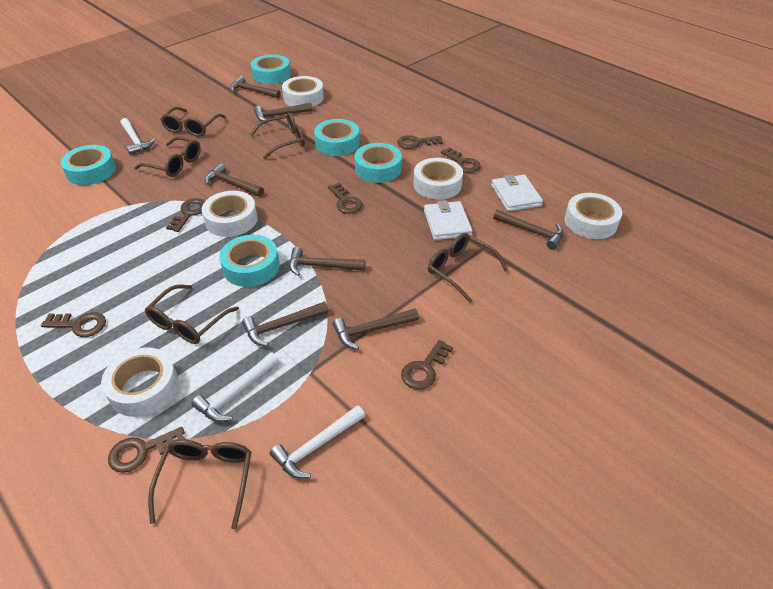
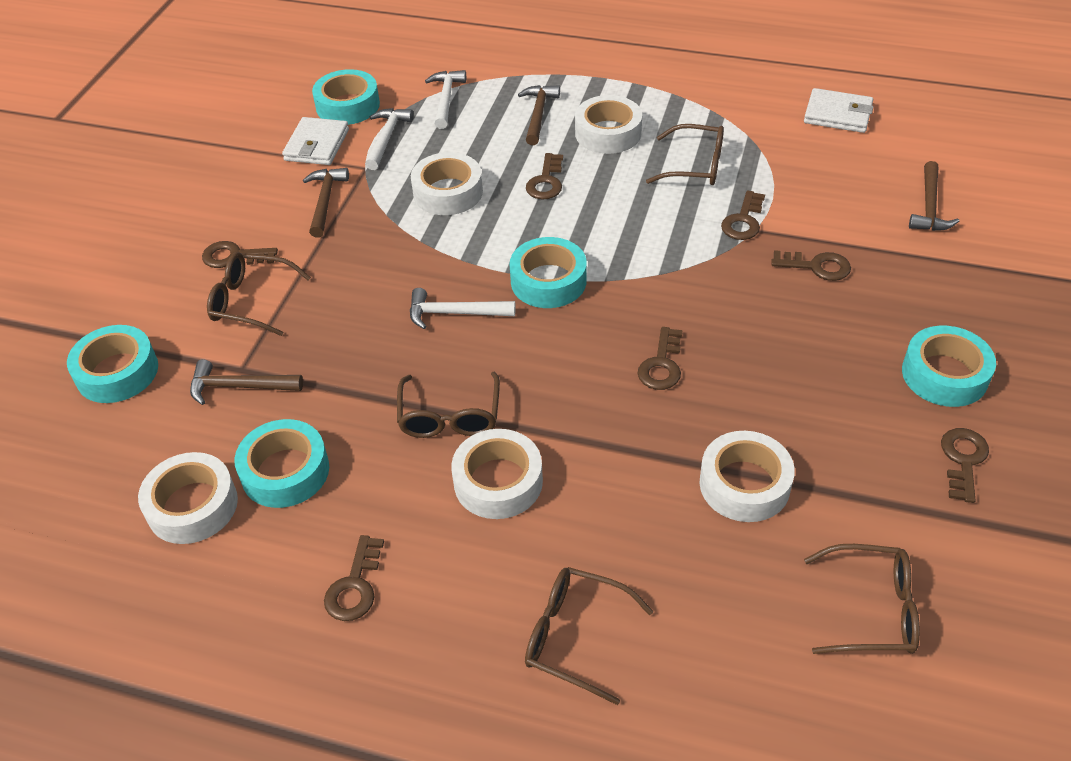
brown glasses: [134,136,201,177] [145,285,239,344] [148,439,251,529] [160,107,225,137] [250,112,305,159] [428,233,508,303] = 6 -> [207,252,311,336] [397,372,500,438] [525,567,653,705] [646,124,724,185] [804,544,920,654] = 5
brown hammer: [205,163,264,197] [230,76,281,98] [242,302,328,346] [254,103,313,121] [289,247,365,276] [333,309,419,350] [493,210,564,250] = 7 -> [190,359,303,405] [303,168,349,238] [518,85,560,145] [909,161,960,231] = 4

